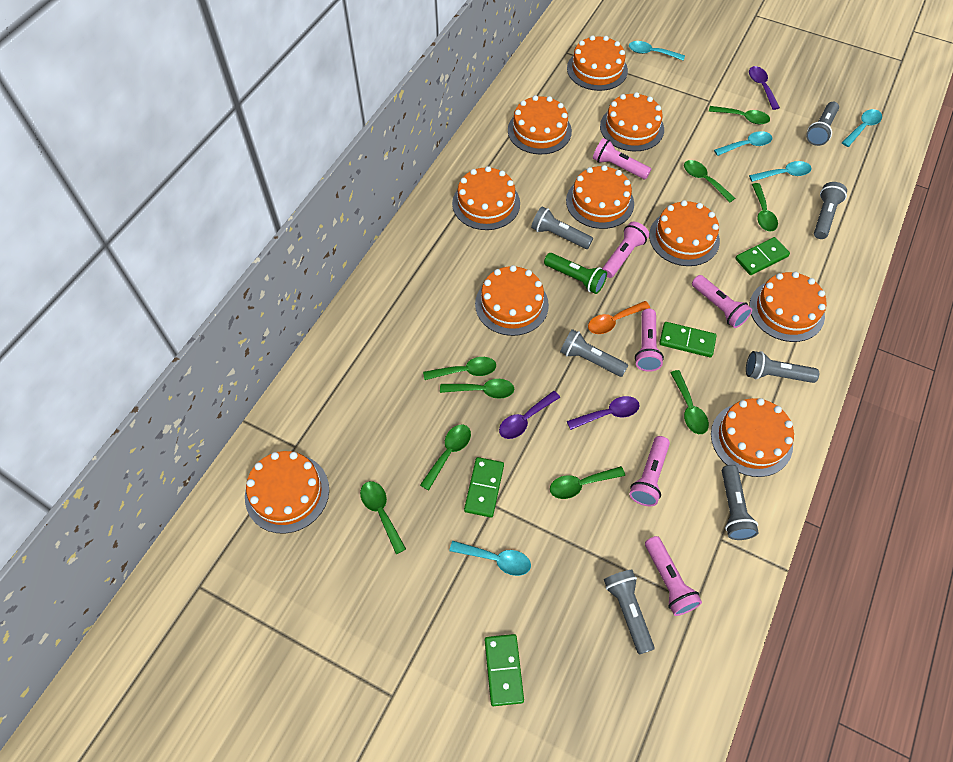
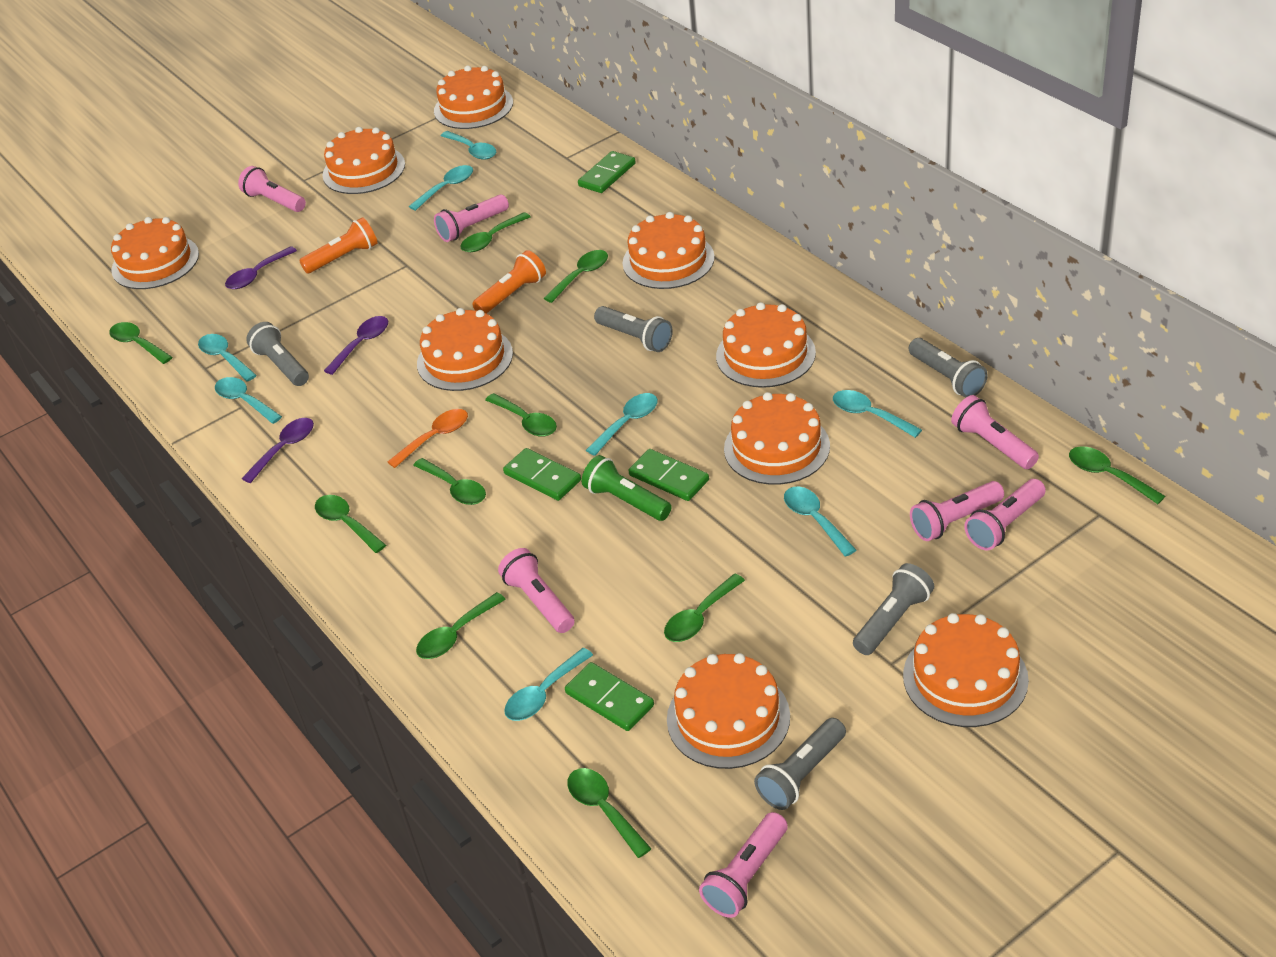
green spoon: [360,481,406,554] [420,425,471,491] [423,357,496,380] [440,379,514,399] [550,466,625,499] [670,370,709,434] [684,160,735,202] [709,106,770,124] [752,183,778,232] = 9 -> [109,322,172,364] [315,495,386,553] [413,458,486,505] [416,592,506,659] [461,212,531,252] [485,393,557,437] [544,250,608,303] [567,768,652,858] [664,574,745,642] [1069,446,1165,504] = 10
grey flashlight: [531,207,593,249] [560,329,628,377] [604,570,654,655] [722,465,759,540] [746,351,819,383] [806,102,839,146] [814,182,847,239] = 7 -> [246,322,309,386] [594,306,673,352] [754,718,846,810] [853,563,934,655] [909,338,988,397] = 5
orange cake: [245,451,329,534] [452,166,520,230] [475,265,549,336] [508,95,572,155] [566,165,634,229] [567,35,628,91] [600,92,664,151] [649,200,720,266] [711,398,794,477] [750,272,827,342] = 10 -> [111,217,199,289] [322,127,405,194] [417,308,513,391] [434,65,513,129] [622,212,715,289] [667,653,790,769] [716,302,816,388] [724,392,830,485] [903,613,1029,727] = 9
orange flashlight: none = 0 -> [299,217,377,273] [472,250,546,314] = 2
pink flashlight: [593,138,651,179] [602,222,649,278] [629,436,670,506] [635,309,664,372] [645,536,702,616] [692,275,752,328] = 6 -> [238,166,306,212] [434,195,509,242] [498,548,575,633] [699,812,788,918] [910,481,1004,541] [951,395,1039,469] [964,479,1046,550] = 7
turquoise spoon: [449,541,531,576] [629,41,685,61] [714,131,772,156] [749,161,812,182] [842,109,882,147] = 5 -> [198,334,257,382] [215,377,282,424] [409,165,473,211] [441,131,496,159] [504,648,593,721] [586,393,658,456] [784,487,856,557] [833,390,922,438] = 8

